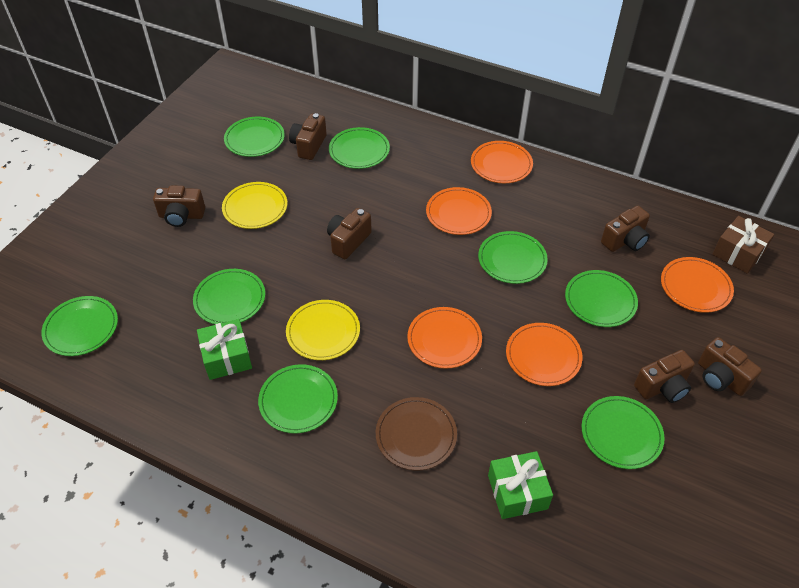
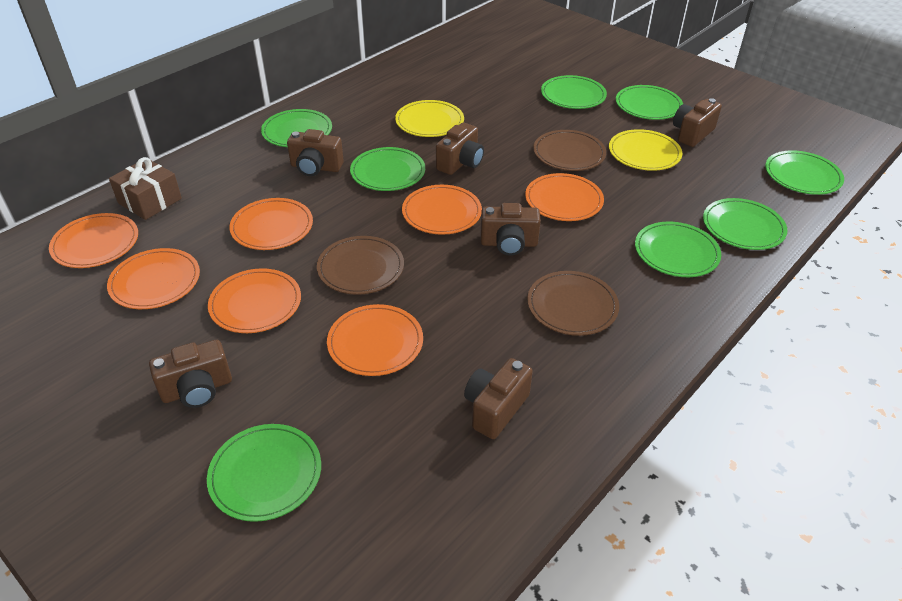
brown plate: [376,397,457,471] = 1 -> [317,236,404,295] [527,271,619,336] [533,130,606,171] = 3
green gift: [197,319,252,380] [488,451,553,519] = 2 -> none = 0
orange plate: [407,307,482,369] [426,187,492,235] [471,141,533,183] [506,323,582,386] [661,257,734,313] = 5 -> [49,213,138,268] [107,248,200,309] [208,268,301,333] [229,198,313,250] [327,304,423,376] [402,185,482,235] [525,173,604,221] = 7

